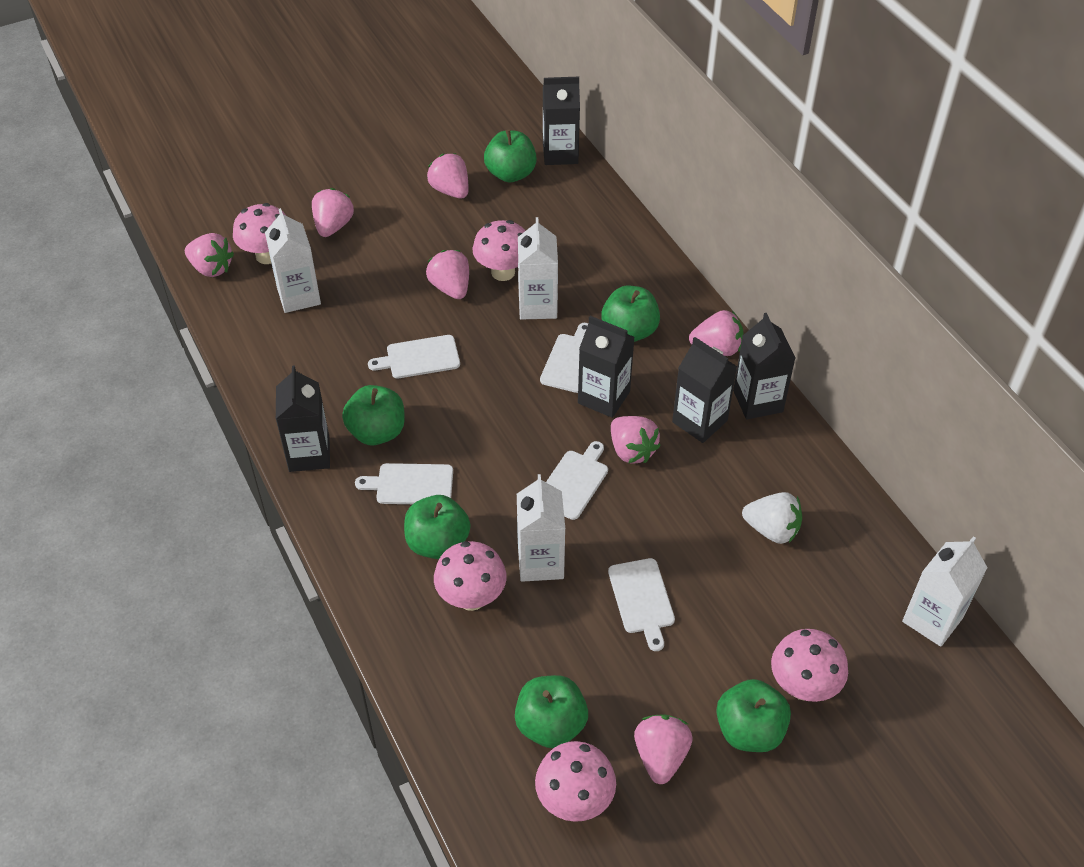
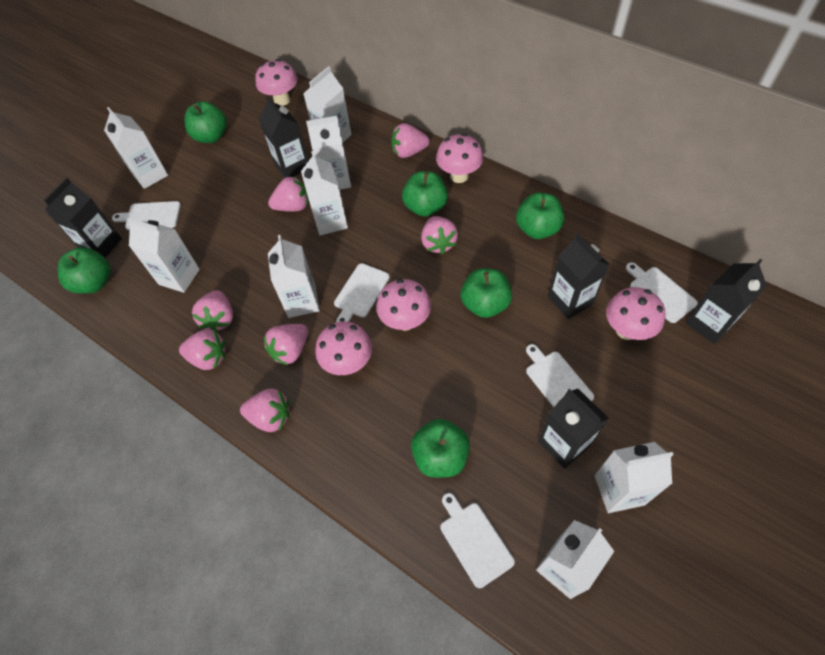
white carton: [265,208,321,313] [517,474,565,582] [518,217,558,320] [902,536,988,647] = 4 -> [104,107,168,189] [127,218,200,293] [268,235,320,318] [301,151,348,235] [304,66,351,142] [306,116,351,190] [536,520,614,599] [595,442,674,513] = 8
white strawberry: [742,492,802,544] = 1 -> none = 0

